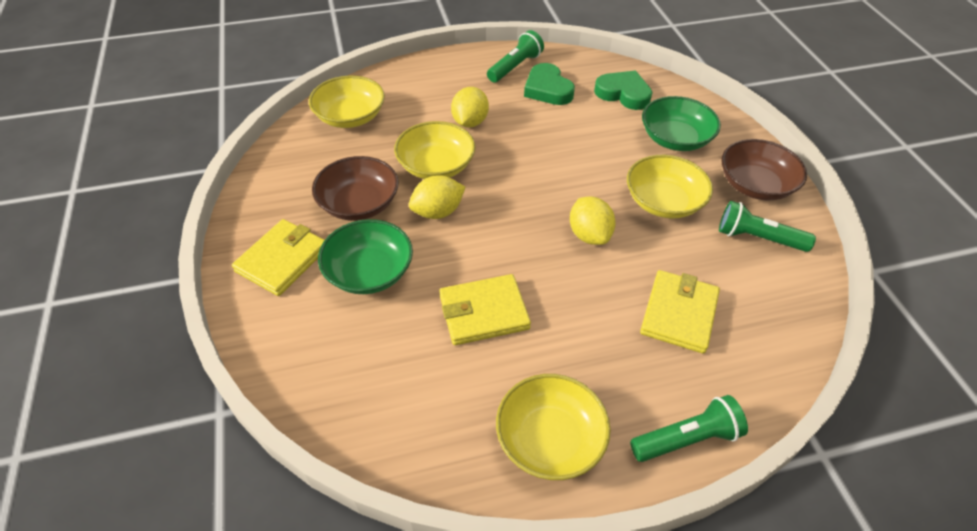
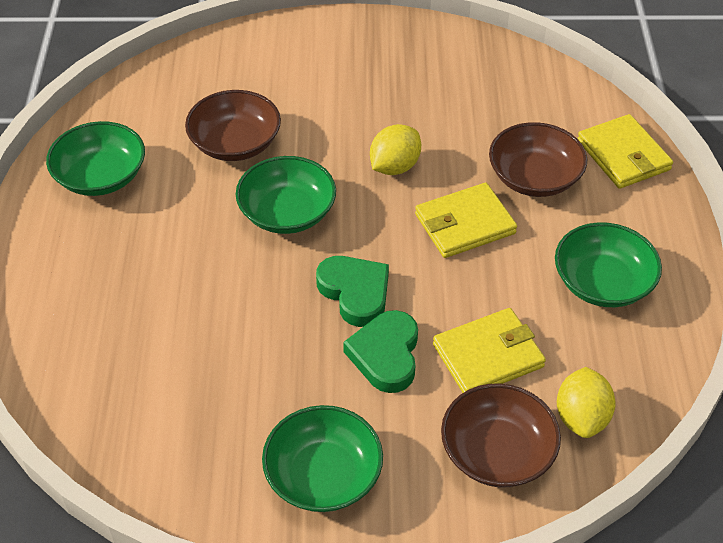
brown bowl: [312,156,399,221] [721,139,807,200] = 2 -> [185,90,281,161] [441,383,561,487] [489,122,587,197] = 3
green bowl: [318,219,413,294] [642,96,721,151] = 2 -> [46,121,145,196] [236,156,336,234] [262,405,383,512] [555,222,662,307] = 4
green flashlight: [487,30,544,83] [630,395,748,462] [719,201,816,252] = 3 -> none = 0
yellow bowl: [309,76,385,128] [394,121,475,179] [496,374,611,480] [627,155,713,219] = 4 -> none = 0
yellow lemon: [409,175,465,219] [451,87,489,128] [570,196,616,245] = 3 -> [370,124,421,175] [557,367,616,438] = 2

